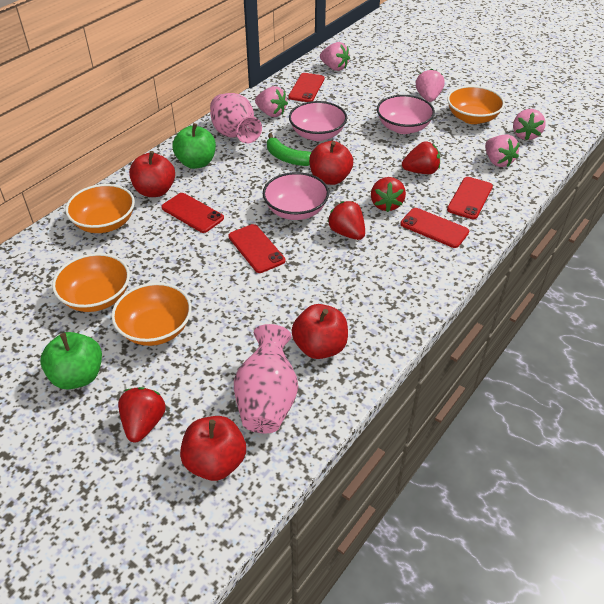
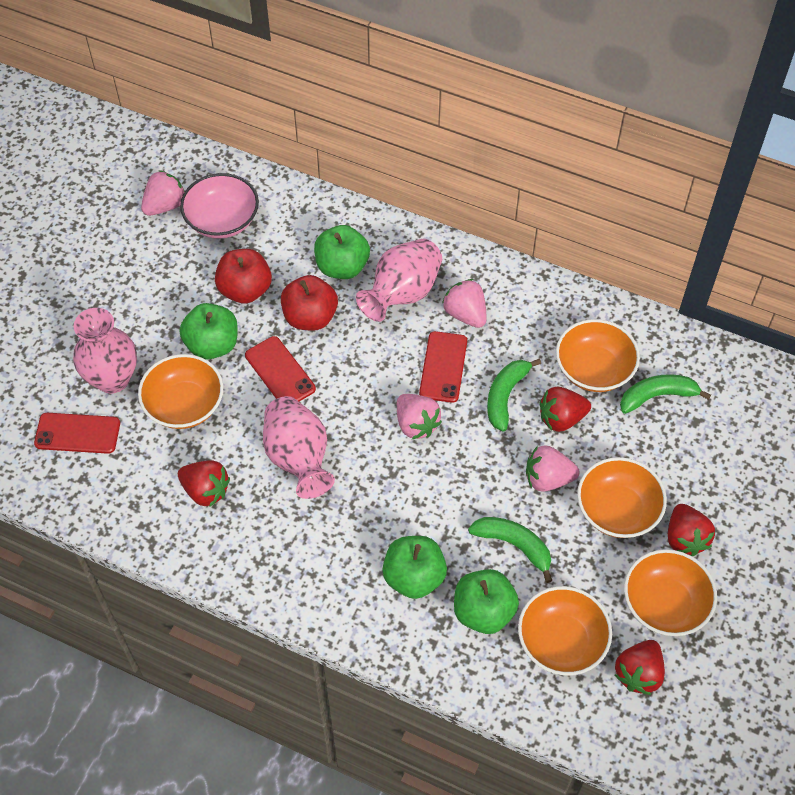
green apple: [40,332,102,389] [173,123,216,169] = 2 -> [180,303,238,360] [314,225,370,279] [382,536,447,599] [454,569,519,634] = 4
green banana: [267,133,312,166] = 1 -> [468,517,552,583] [487,358,541,431] [620,374,711,414] = 3
orange bowl: [52,253,130,312] [65,184,135,233] [111,283,192,346] [447,86,505,124] = 4 -> [138,354,223,429] [518,586,612,676] [556,319,640,392] [577,457,667,538] [624,549,717,636] = 5
pink bowl: [263,172,329,220] [289,101,347,141] [377,95,435,134] = 3 -> [180,173,259,239] = 1
pink strawberry: [255,86,288,117] [320,42,350,71] [416,69,445,102] [485,134,520,167] [513,109,546,141] = 5 -> [141,170,185,216] [397,394,442,439] [442,279,487,328] [526,446,579,492] = 4
pink vase: [210,93,262,143] [234,324,298,433] = 2 -> [73,308,137,393] [263,396,335,499] [356,239,442,322] = 3
red apple: [129,151,175,197] [180,416,246,481] [291,304,348,359] [309,141,353,185] = 4 -> [215,249,272,304] [281,275,338,331] = 2
red phone: [161,193,224,233] [228,224,285,273] [288,73,325,102] [400,208,469,248] [447,177,493,219] = 5 -> [34,413,120,454] [245,336,316,401] [419,331,467,403] = 3

